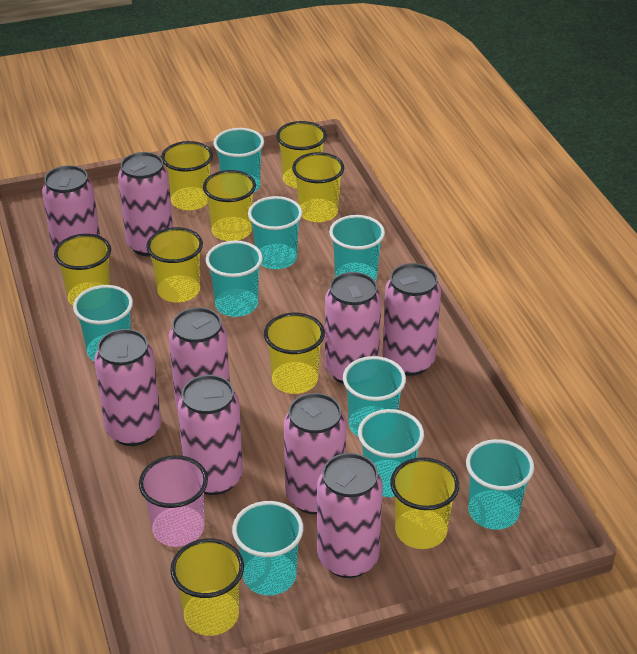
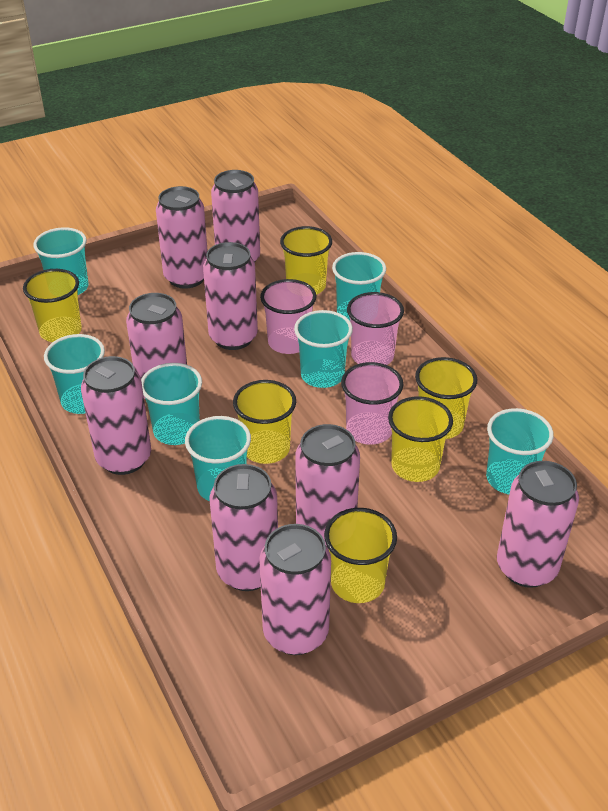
pink cup: [139,455,208,547] = 1 -> [260,279,317,354] [341,362,403,445] [347,292,404,365] = 3
turquoise cup: [73,285,133,362] [206,241,263,317] [213,128,264,193] [232,501,304,596] [248,196,303,269] [329,215,385,281] [343,356,406,436] [358,409,424,497] [466,439,534,530] = 9 -> [33,227,89,295] [44,334,105,414] [141,363,202,445] [185,416,251,501] [294,310,353,388] [332,252,386,321] [486,408,554,494] = 7
yellow cup: [54,234,111,306] [146,227,203,302] [161,141,213,210] [170,538,244,636] [203,170,256,241] [264,313,325,394] [276,121,327,188] [292,152,344,222] [390,457,459,549] = 9 -> [23,269,82,342] [233,380,296,464] [280,226,332,295] [324,508,397,603] [388,396,453,482] [415,357,477,439] = 6

